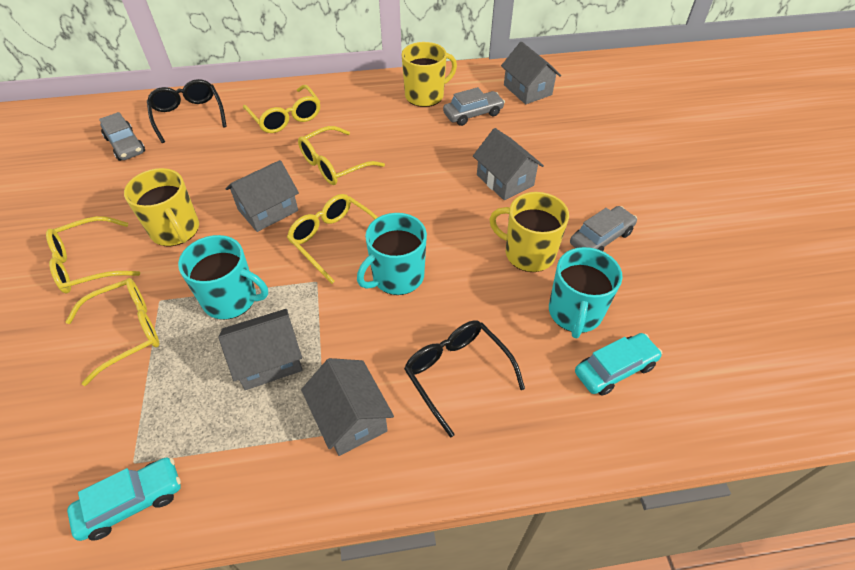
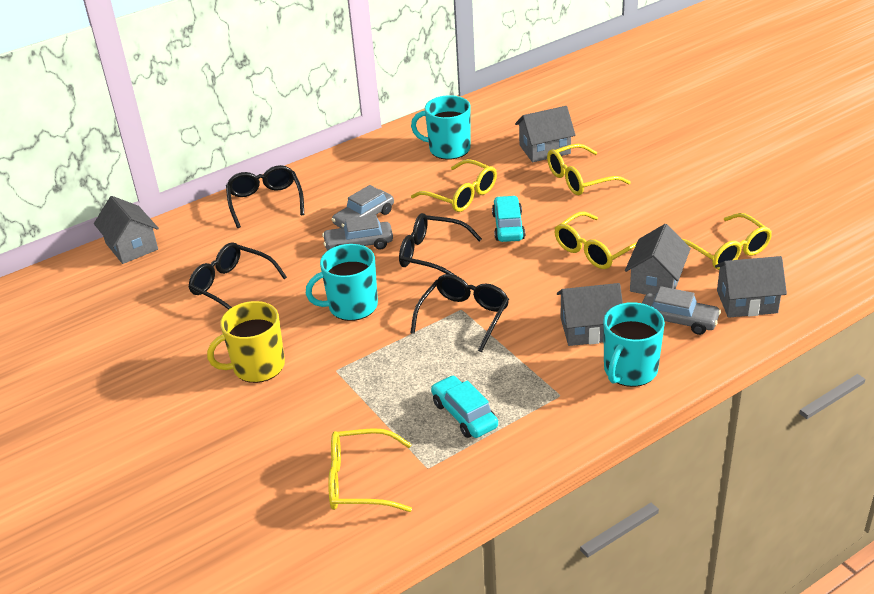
black glasses: [147,79,227,143] [404,320,525,437] = 2 -> [189,242,287,310] [226,165,304,228] [399,213,482,276] [410,274,509,353] = 4
yellow mug: [124,168,199,246] [402,42,457,107] [489,192,569,272] = 3 -> [207,301,285,383] = 1

